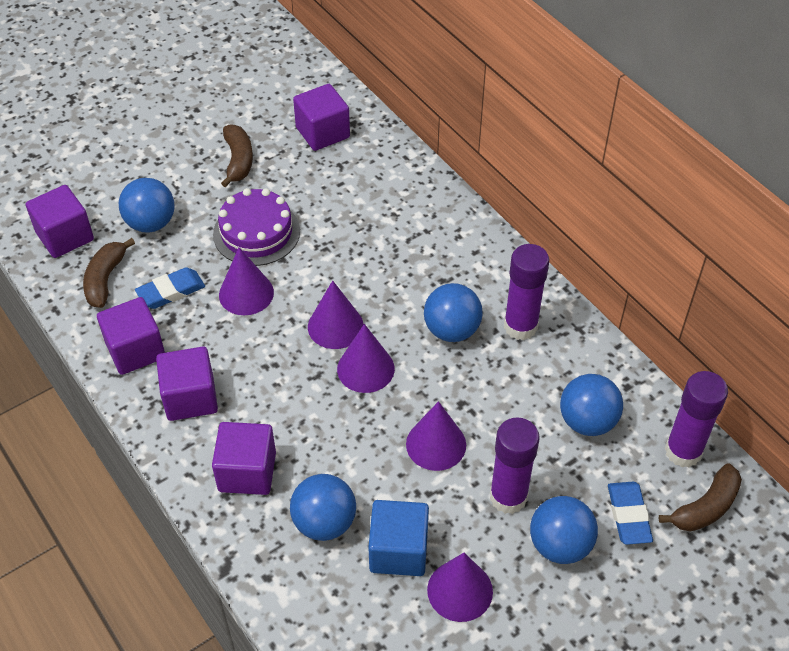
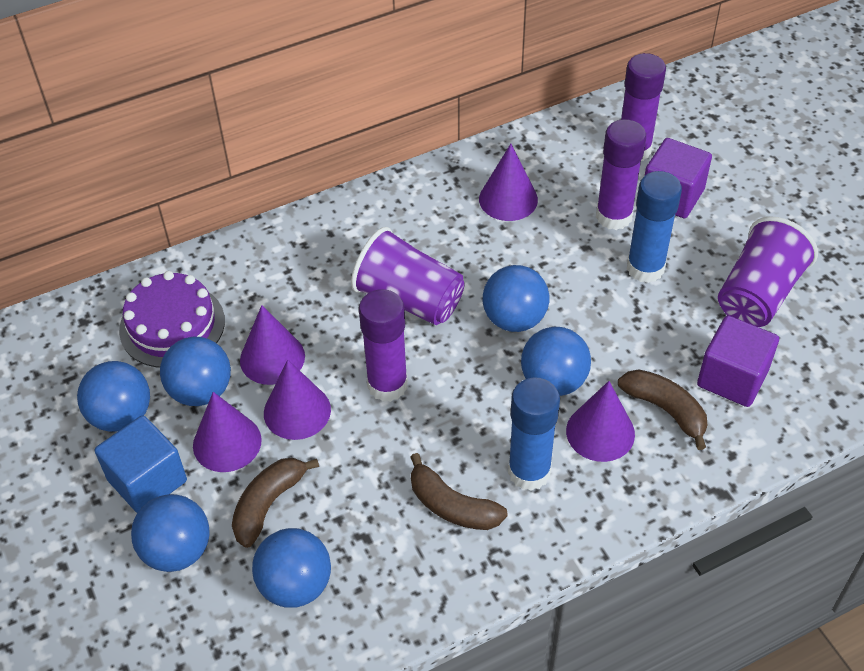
blue ball: [119,178,174,233] [290,474,356,541] [424,283,483,342] [530,496,598,564] [560,374,623,436] = 5 -> [77,361,150,432] [131,494,210,572] [160,337,231,406] [252,528,331,608] [483,265,549,332] [521,327,591,396] = 6
blue eraser: [135,267,205,309] [608,482,653,545] = 2 -> none = 0
blue glue stick: none = 0 -> [508,377,560,491] [627,171,682,283] = 2
purple cube: [26,185,94,258] [97,297,165,375] [156,347,218,421] [212,422,276,495] [293,84,350,151] = 5 -> [645,138,712,218] [697,315,779,407] = 2
purple cup: none = 0 -> [351,227,465,325] [718,216,818,327] = 2

